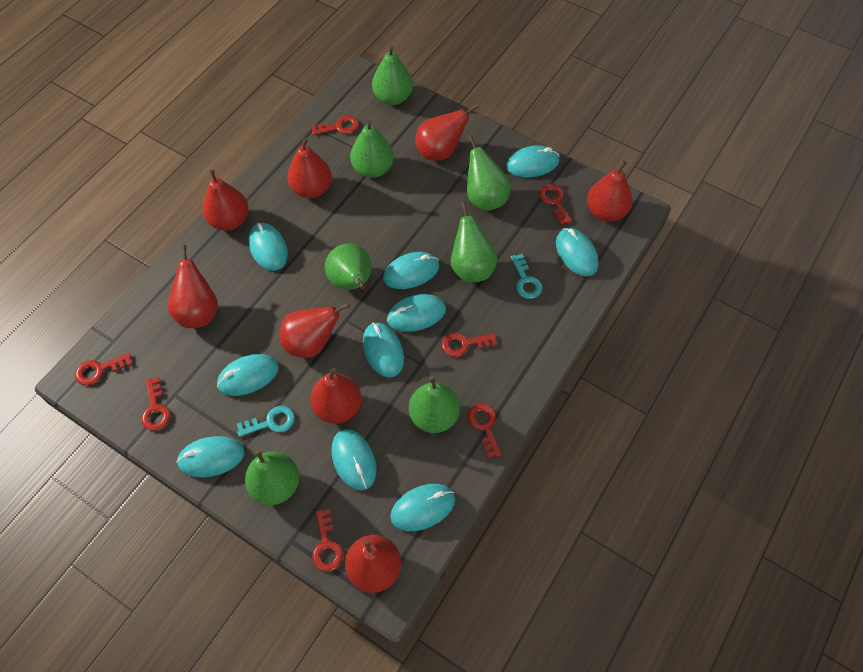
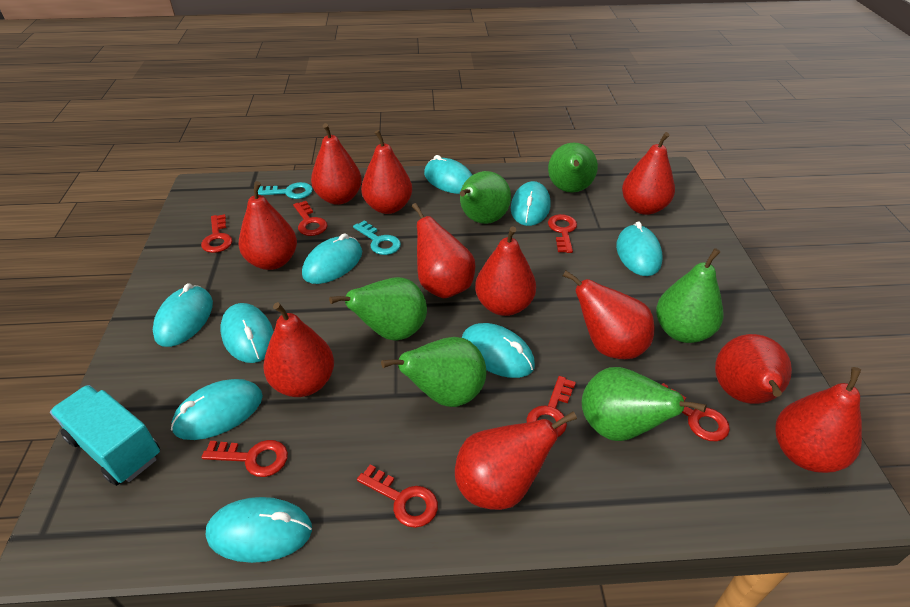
green pear: [245,449,299,505] [325,243,372,290] [350,120,394,178] [372,45,413,105] [409,376,460,433] [451,202,497,283] [467,135,511,211] = 7 -> [329,277,427,341] [381,337,487,407] [460,171,511,224] [548,143,598,193] [582,367,706,441] [656,248,723,343] = 6
red pear: [168,245,218,328] [203,169,249,231] [279,303,350,358] [287,137,332,198] [310,368,362,424] [345,535,401,593] [415,104,479,161] [587,161,633,222] = 8 -> [238,181,297,270] [263,302,334,397] [311,123,362,205] [361,130,412,214] [412,203,476,298] [455,411,577,510] [475,227,536,316] [563,270,654,359] [622,132,675,215] [715,334,792,404] [775,367,862,473] = 11
turquoise mouse: [176,436,245,477] [217,354,279,396] [248,223,288,271] [331,429,377,491] [363,323,404,378] [383,252,439,289] [387,294,446,332] [390,484,455,531] [506,145,559,177] [556,228,598,277] = 10 -> [153,283,213,347] [171,379,263,440] [206,497,312,563] [221,303,274,363] [302,233,362,284] [424,155,472,194] [462,323,535,378] [511,181,551,226] [616,221,662,276] = 9
turquoise truck: none = 0 -> [50,385,160,486] = 1

